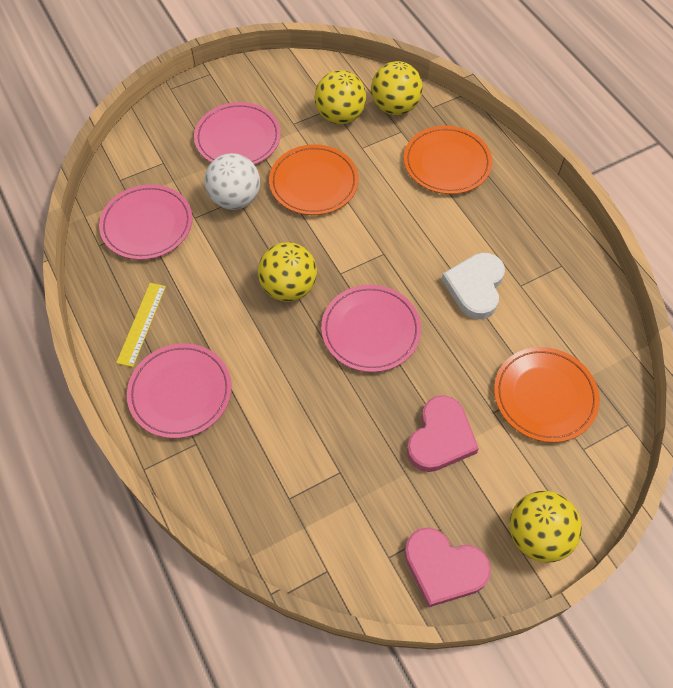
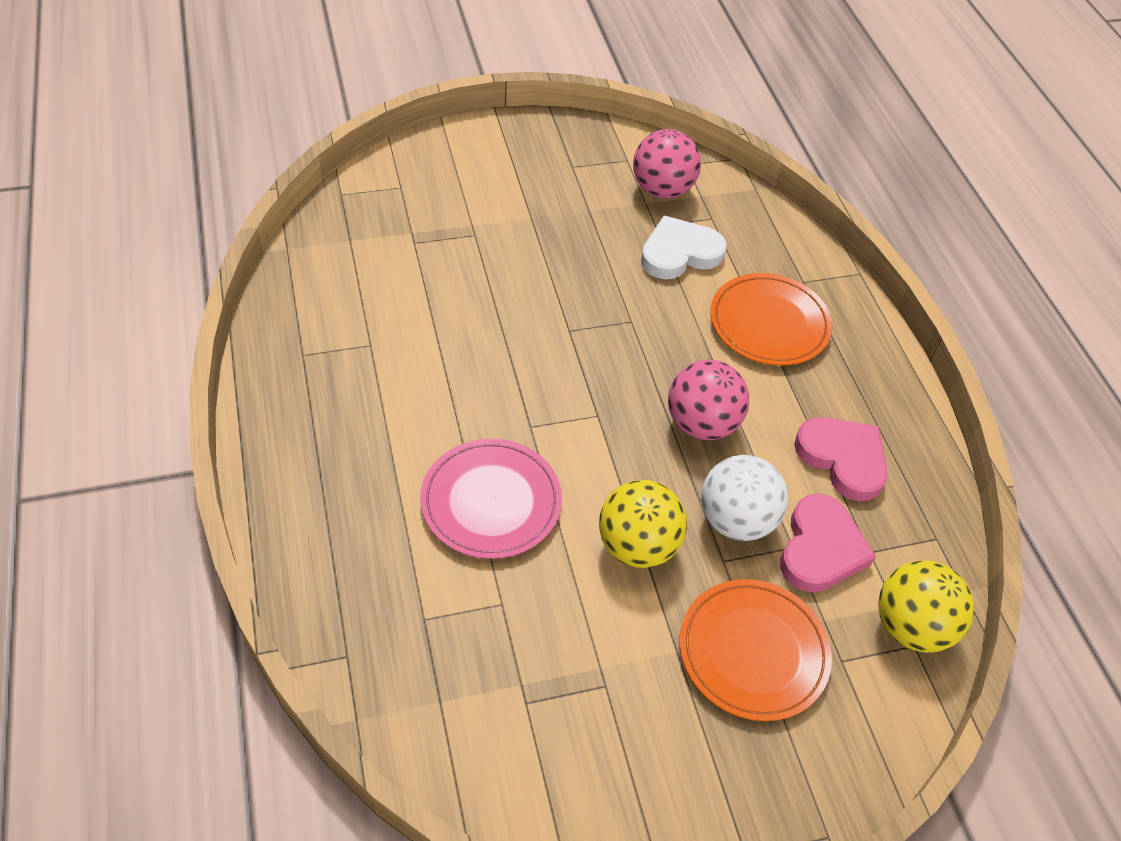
orange plate: [269,144,359,215] [404,126,492,194] [494,347,600,443] = 3 -> [680,579,832,721] [710,273,833,365] = 2
pink ball: none = 0 -> [633,129,701,199] [668,360,749,440] = 2
pink plate: [99,184,192,260] [127,343,232,438] [194,102,281,165] [321,285,421,372] = 4 -> [420,439,562,559] = 1
yellow ball: [258,242,317,302] [315,70,366,124] [371,61,423,115] [509,491,582,563] = 4 -> [599,480,687,568] [878,560,974,653] = 2
yellow ruler: [116,283,166,367] = 1 -> none = 0

